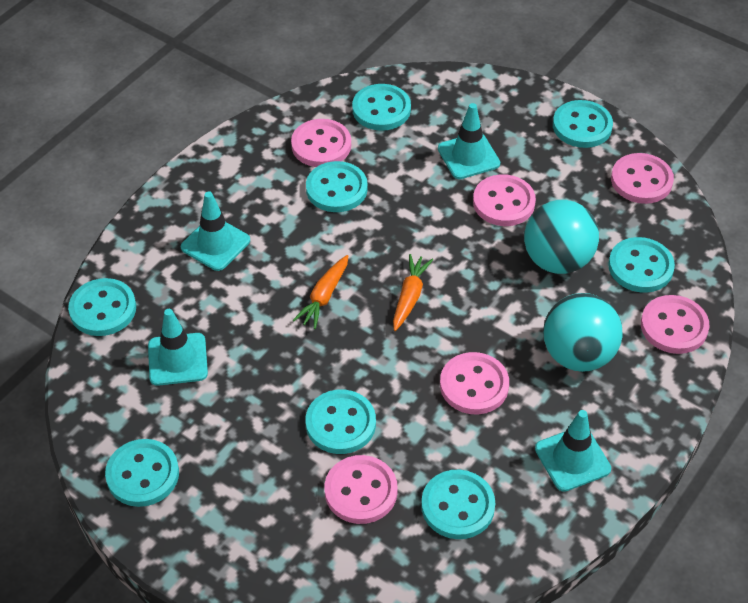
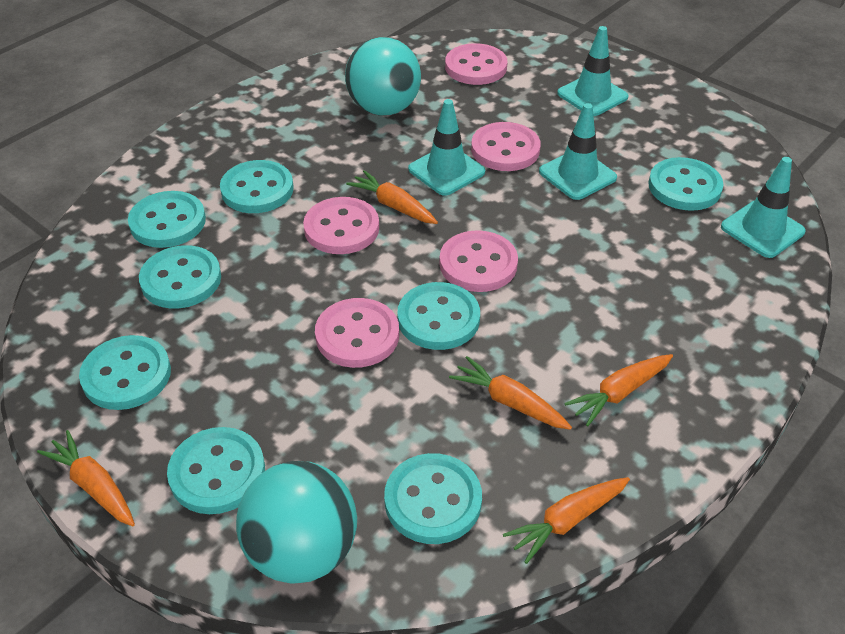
orange carrot: [293,255,348,329] [393,254,433,331] = 2 -> [37,430,135,527] [346,170,438,224] [449,356,572,430] [503,477,630,564] [564,354,673,426] = 5
pink button: [291,119,351,167] [324,455,398,524] [440,352,509,414] [473,174,536,226] [611,153,674,204] [641,295,709,354] = 6 -> [303,197,379,254] [315,298,399,368] [439,230,518,292] [445,43,508,85] [471,122,541,171] = 5

